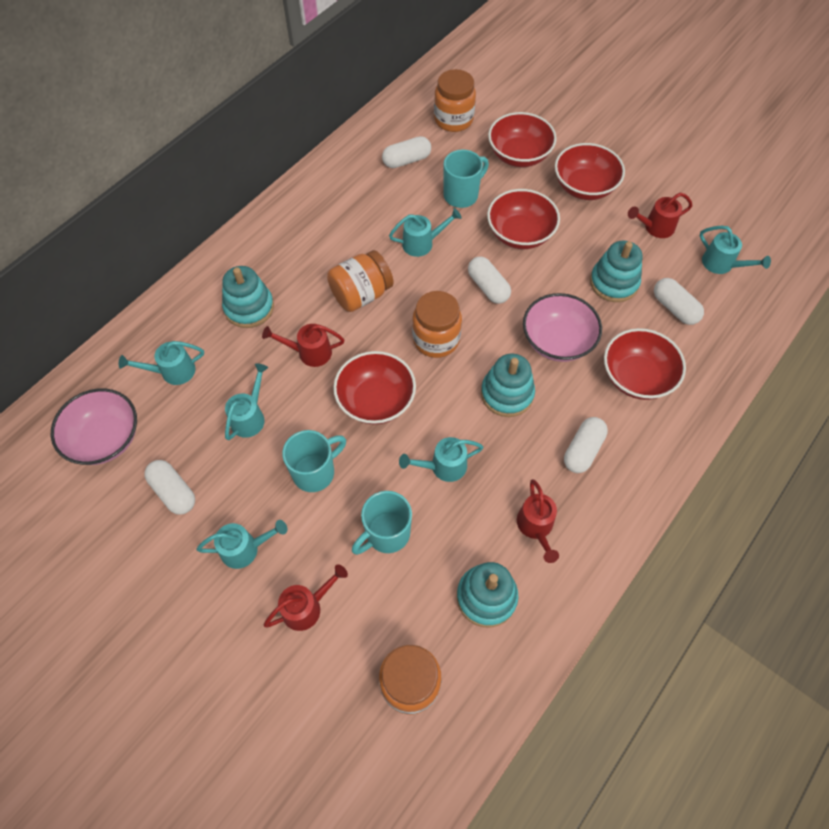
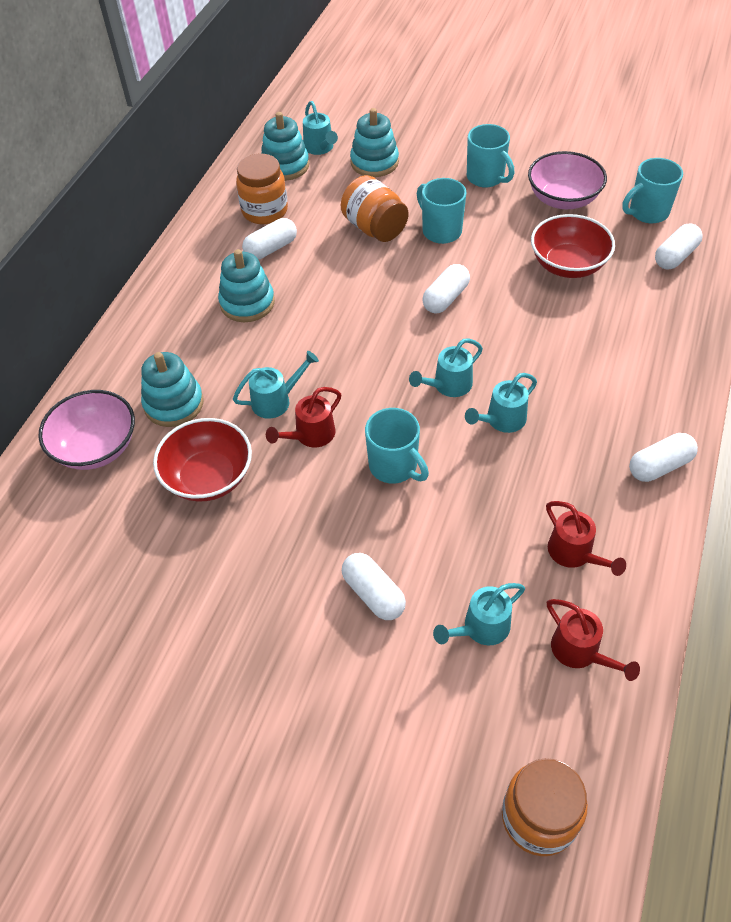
orange jar: [327,250,394,312] [379,645,441,715] [412,291,462,358] [434,69,476,132] = 4 -> [236,153,288,224] [341,175,408,242] [502,758,588,856] = 3
red bowl: [333,351,416,425] [487,189,560,249] [488,112,557,167] [555,143,625,200] [604,328,686,400] = 5 -> [153,418,252,501] [531,214,615,278] = 2
red watering can: [262,324,345,367] [263,565,348,631] [517,479,559,563] [628,193,693,238] = 4 -> [266,387,341,448] [546,501,626,576] [547,599,640,681] = 3
turquoise mug: [282,430,346,492] [352,491,412,555] [444,149,489,208] = 3 -> [365,408,429,484] [417,178,466,244] [467,124,514,188] [622,158,683,223] = 4
turquoise watering can: [119,341,204,385] [197,520,287,569] [225,363,269,440] [389,208,462,257] [399,437,483,482] [700,226,771,274] = 6 -> [233,351,319,419] [303,101,338,155] [409,338,483,397] [433,583,525,645] [465,373,537,433] = 5

